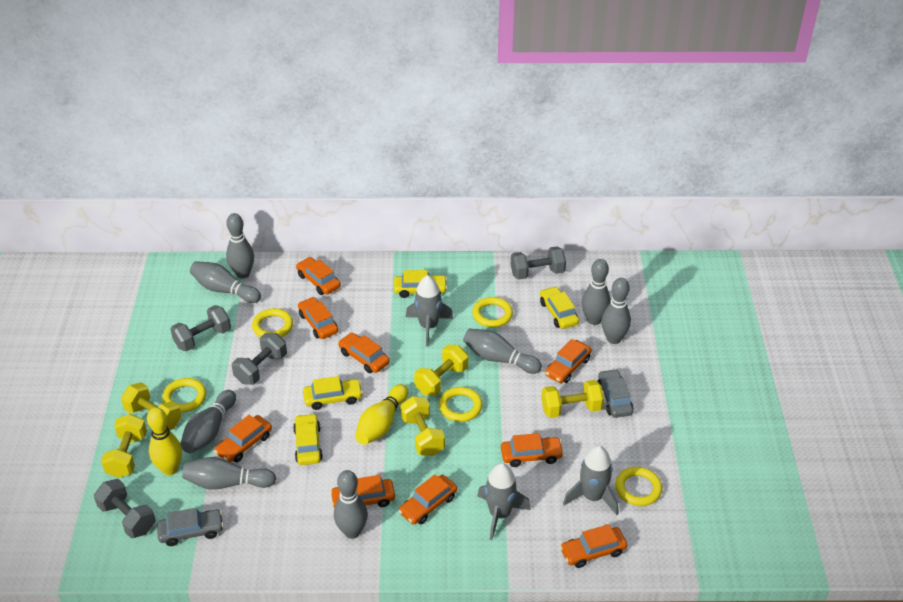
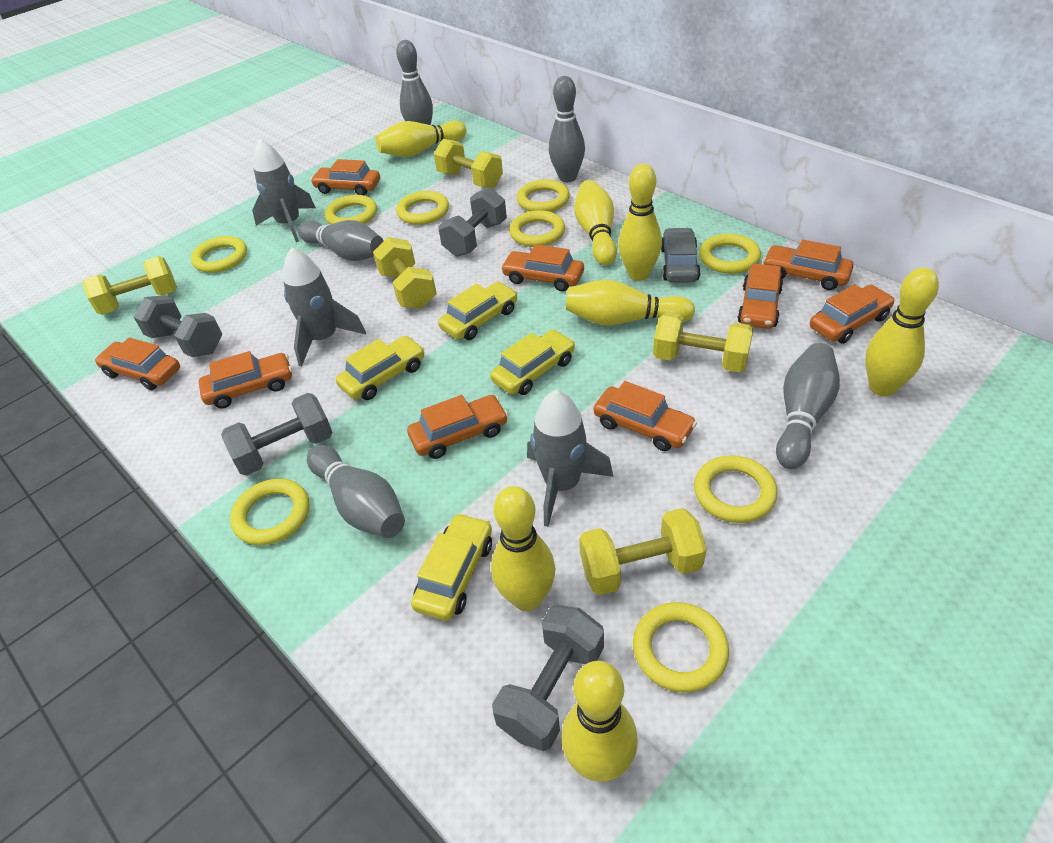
grey bowling pin: [180,390,236,453] [182,457,276,490] [190,261,261,303] [226,213,254,279] [334,470,368,539] [463,329,542,374] [582,259,611,325] [601,278,631,344] = 8 -> [298,220,384,261] [307,445,405,538] [396,40,433,125] [549,76,585,182] [776,343,840,469] = 5
grey car: [157,508,224,546] [597,369,633,418] = 2 -> [661,228,701,283] = 1
yellow bowling pin: [147,407,182,475] [355,384,408,445] = 2 -> [375,121,467,157] [491,486,555,611] [562,661,638,782] [566,280,695,325] [574,180,617,265] [618,164,662,281] [865,268,939,397] = 7
yellow ring: [162,378,206,413] [252,308,293,337] [439,387,483,422] [472,297,513,327] [615,467,662,506] = 5 -> [191,236,247,273] [230,479,309,545] [325,195,377,225] [396,191,449,225] [509,210,565,247] [517,179,570,212] [633,602,729,693] [694,455,778,523] [699,233,761,274] = 9

